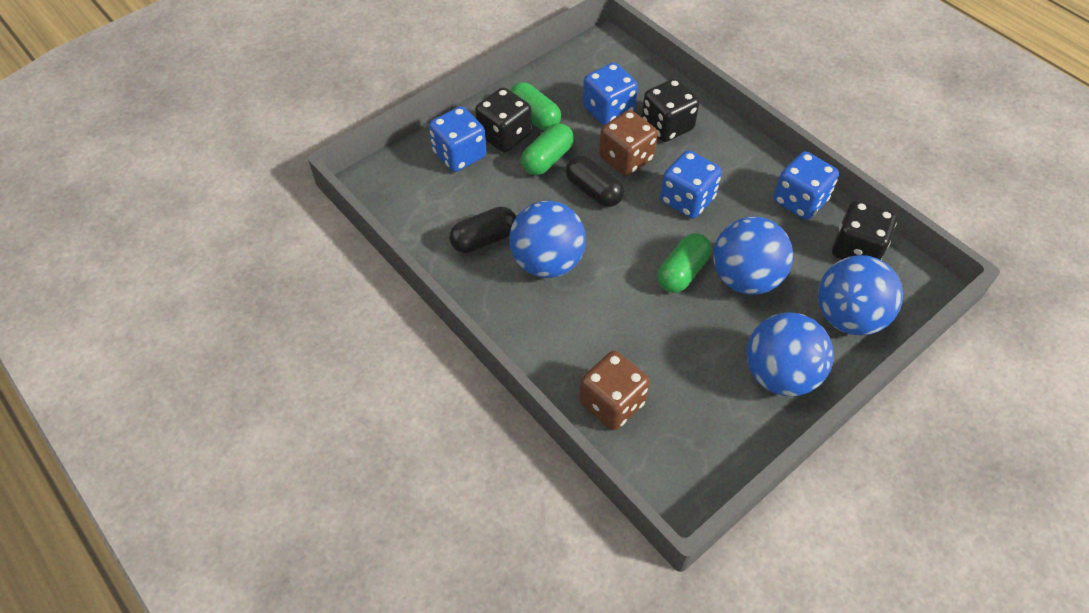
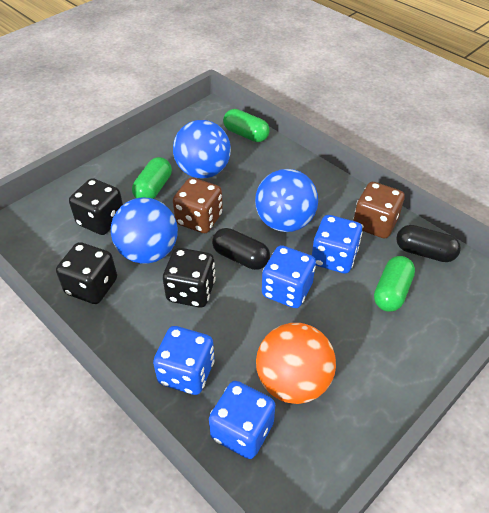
blue ball: [509,201,586,278] [713,217,793,295] [746,312,834,396] [818,255,903,335] = 4 -> [111,197,178,264] [173,120,231,179] [255,169,318,232] = 3
orange ball: none = 0 -> [256,323,336,404] = 1

